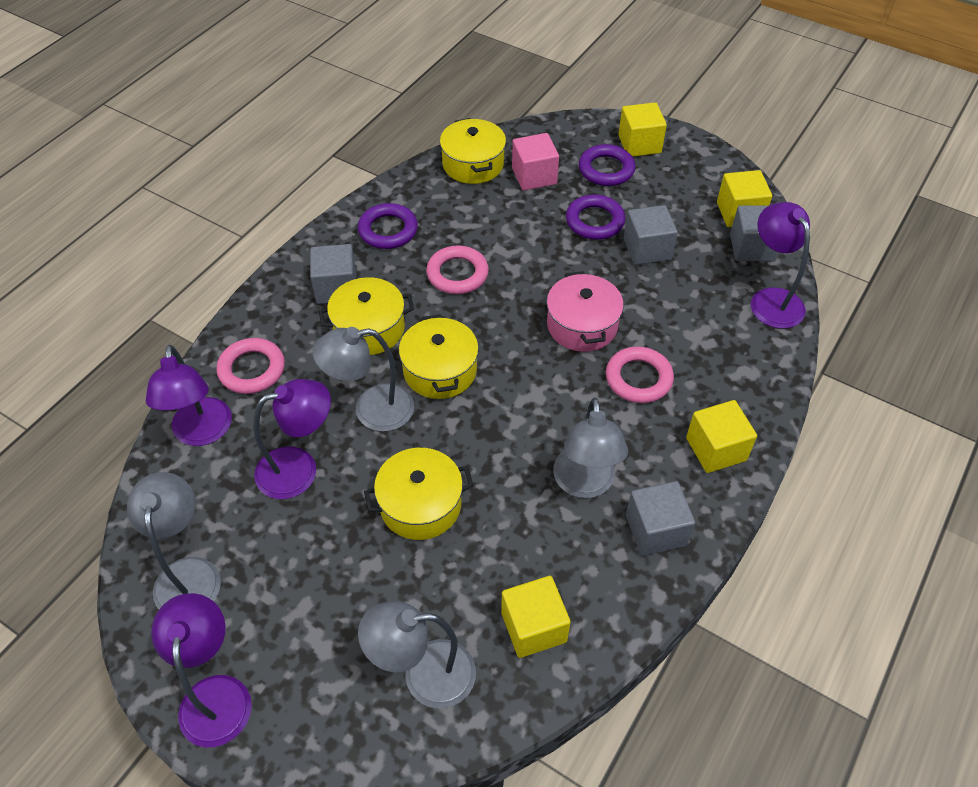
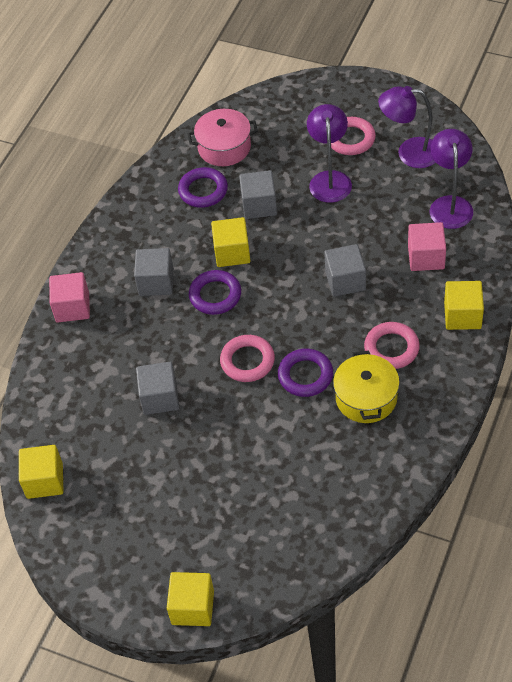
grey lamp: [127,472,221,609] [312,327,414,432] [358,601,476,708] [553,398,628,498] = 4 -> none = 0
pink cube: [512,133,559,191] = 1 -> [49,272,90,322] [408,222,446,271] = 2
purple lamp: [146,345,232,446] [151,593,252,747] [253,379,331,499] [751,202,810,329] = 4 -> [307,104,352,203] [378,86,436,168] [430,129,473,229] = 3
yellow pot: [319,277,414,355] [364,448,473,540] [399,314,479,399] [440,118,506,184] = 4 -> [333,351,400,423] = 1

